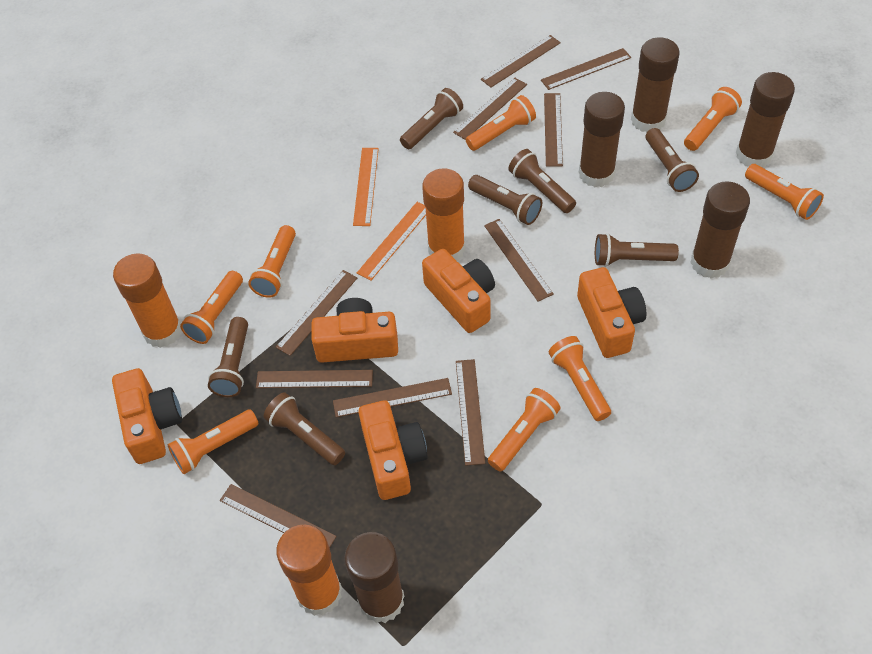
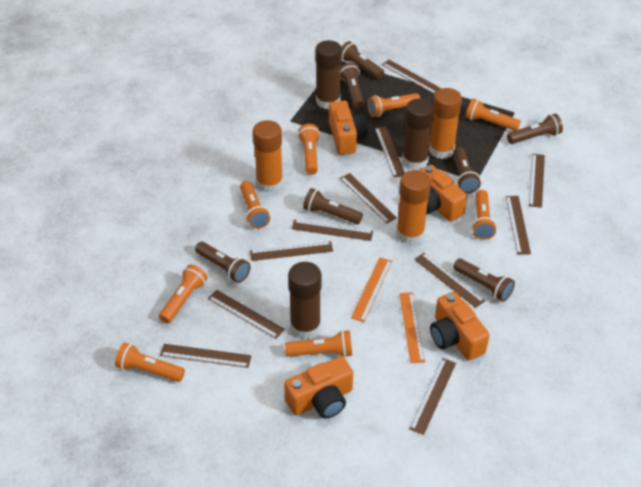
brown glue stick: [344,532,404,623] [579,92,625,187] [631,37,679,132] [690,181,750,279] [736,72,795,167] = 5 -> [288,262,322,339] [315,40,342,109] [402,98,434,170] = 3
brown ruler: [220,484,337,548] [256,370,373,388] [276,270,357,356] [333,378,452,417] [453,78,527,140] [456,359,485,466] [481,35,561,87] [484,219,554,302] [541,48,631,90] [544,93,563,167] = 10 -> [160,344,251,368] [208,290,285,339] [250,241,333,261] [292,219,373,241] [340,173,397,223] [375,126,405,177] [382,60,442,94] [409,358,456,435] [414,253,485,308] [506,196,531,254] [529,154,545,208] = 11
orange camera: [112,368,182,464] [311,298,398,363] [358,400,428,500] [422,249,495,333] [577,267,646,358] = 5 -> [284,356,353,419] [329,100,368,155] [419,165,467,222] [430,291,490,360] = 4

